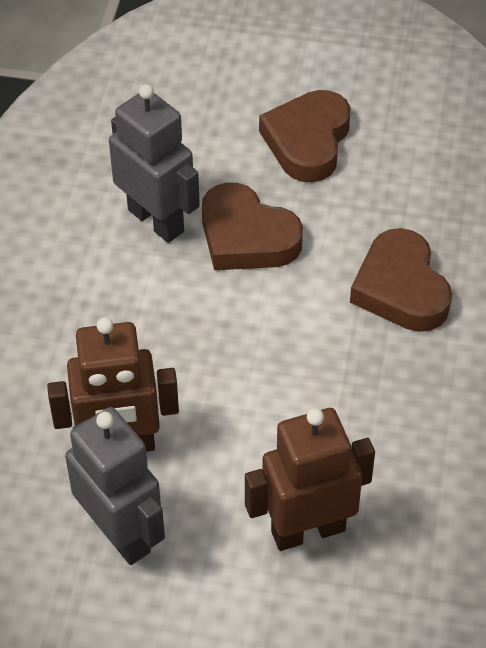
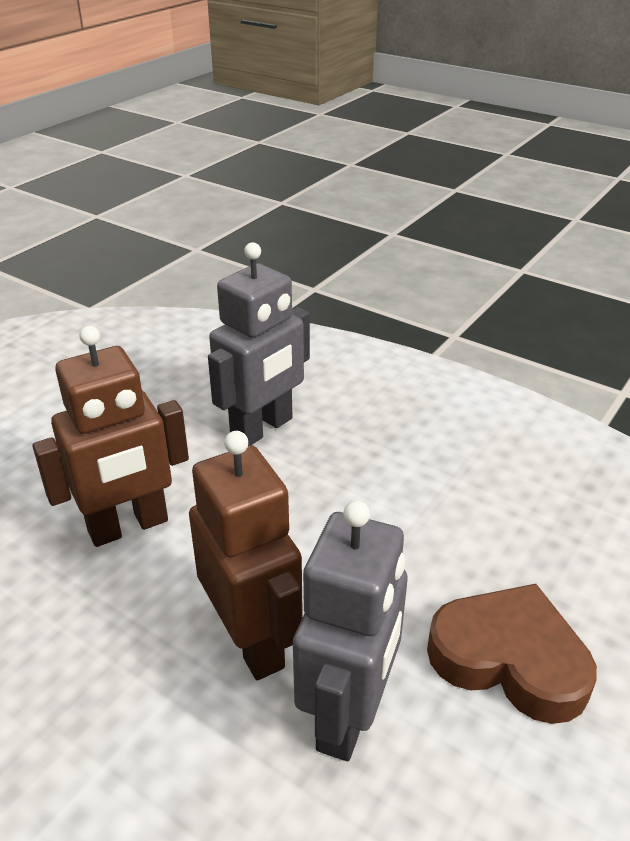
brown heart: [202,182,303,270] [259,90,350,182] [350,228,452,332] = 3 -> [427,584,597,724] = 1

